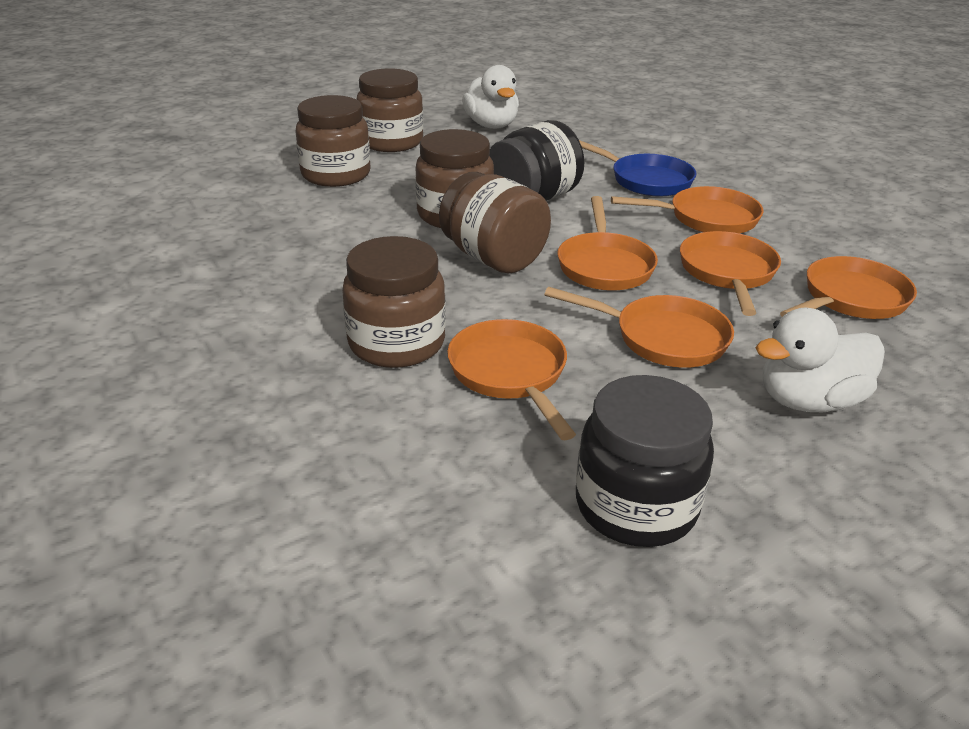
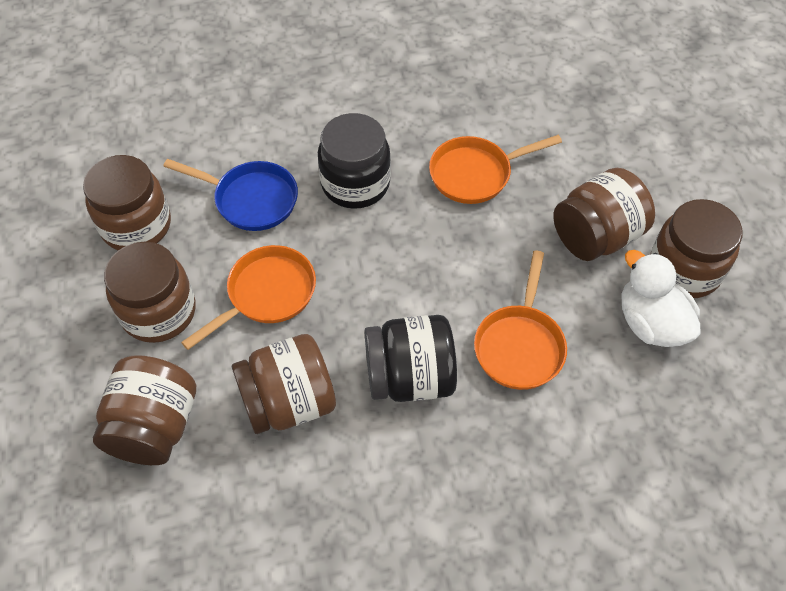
brown jar: [295,95,371,187] [342,236,446,368] [357,68,423,152] [415,129,494,228] [439,172,551,273] = 5 -> [83,155,171,250] [93,355,196,465] [104,242,196,343] [232,334,336,434] [553,168,655,261] [650,199,743,298] = 6
orange pan: [447,319,576,440] [544,287,734,368] [557,196,658,291] [611,186,764,234] [680,231,781,316] [780,256,917,319] = 6 -> [181,245,316,350] [429,135,562,204] [474,250,567,390] = 3
white duck: [462,65,519,129] [755,308,885,412] = 2 -> [622,250,701,347] = 1

